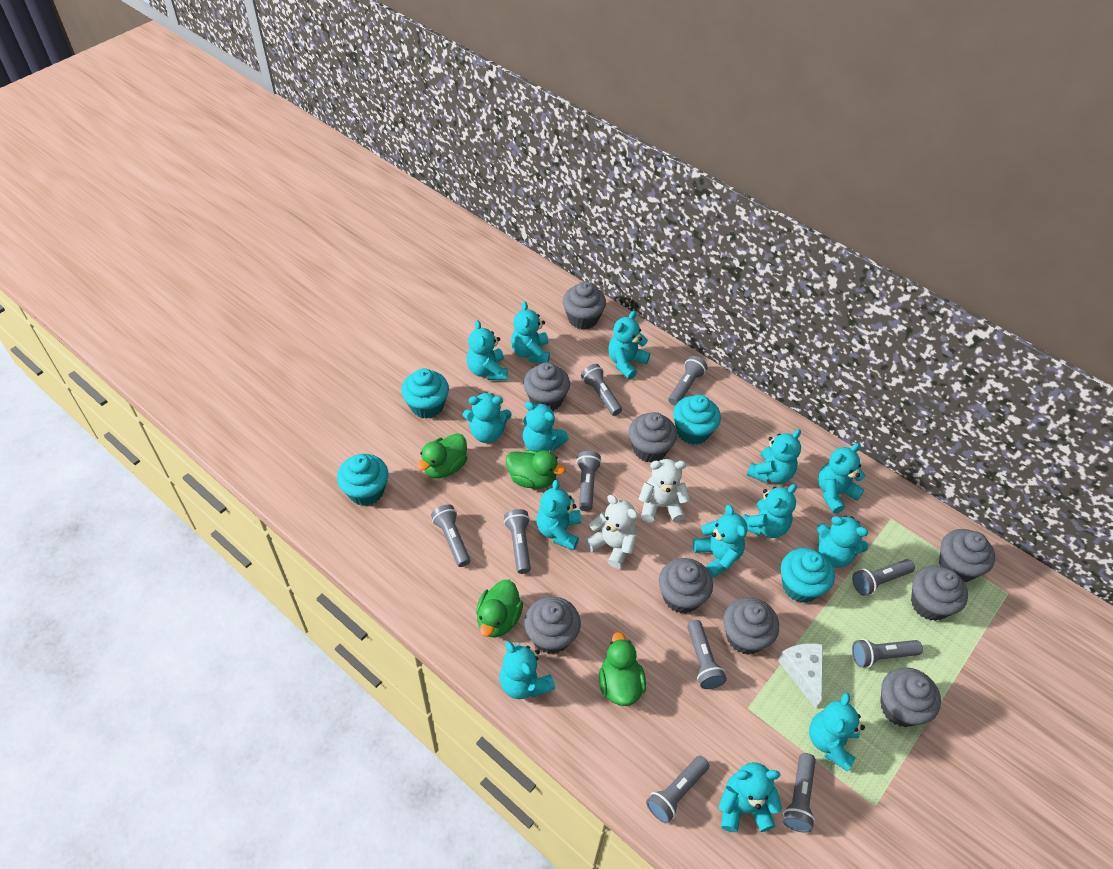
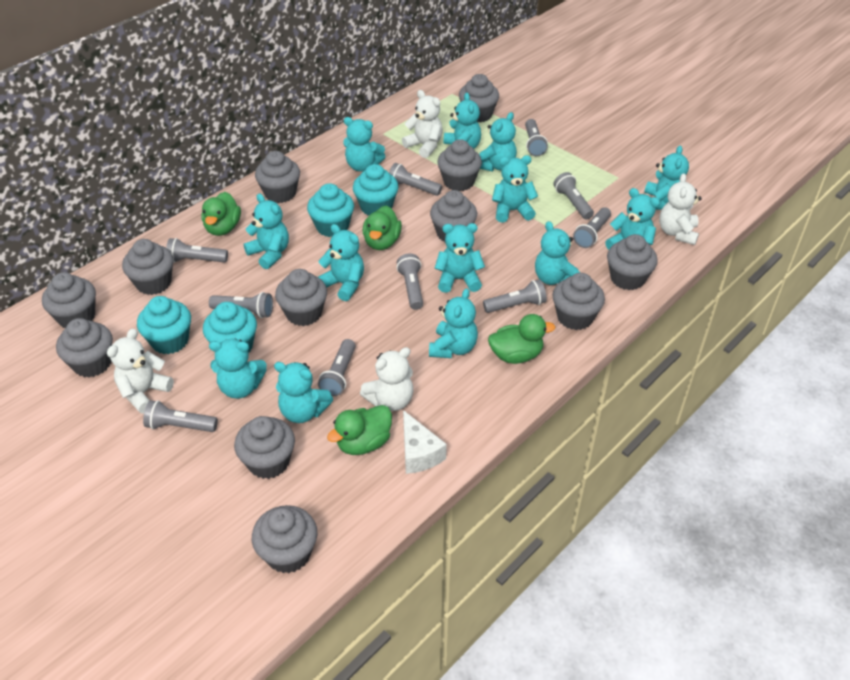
grey cupcake: [523,362,570,410] [524,597,581,654] [563,281,606,330] [629,412,677,463] [659,558,713,614] [723,597,779,654] [880,667,941,727] [911,565,968,621] [939,529,995,582] = 9 -> [42,272,96,328] [56,318,113,378] [122,239,173,295] [234,416,295,479] [252,505,317,573] [255,151,300,203] [275,269,327,326] [430,190,477,242] [437,139,482,191] [459,74,499,122] [552,273,605,330] [607,234,658,290] = 12
turquoise teddy bear: [463,392,511,443] [467,320,507,381] [499,641,555,699] [511,302,550,363] [522,401,569,452] [536,479,581,550] [608,311,650,379] [693,505,747,579] [719,762,782,832] [743,484,797,538] [747,429,801,484] [809,693,865,771] [817,516,868,568] [818,443,865,514] = 14 -> [209,339,267,399] [244,194,289,269] [274,362,333,423] [318,224,364,301] [343,117,386,172] [429,288,478,358] [435,223,485,293] [444,92,481,149] [479,112,517,172] [492,155,538,223] [535,221,580,285] [605,188,660,250] [644,146,689,210] = 13
white teddy bear: [585,495,638,569] [639,459,690,522] = 2 -> [107,328,174,414] [360,347,413,411] [402,90,443,158] [659,173,702,245] = 4

